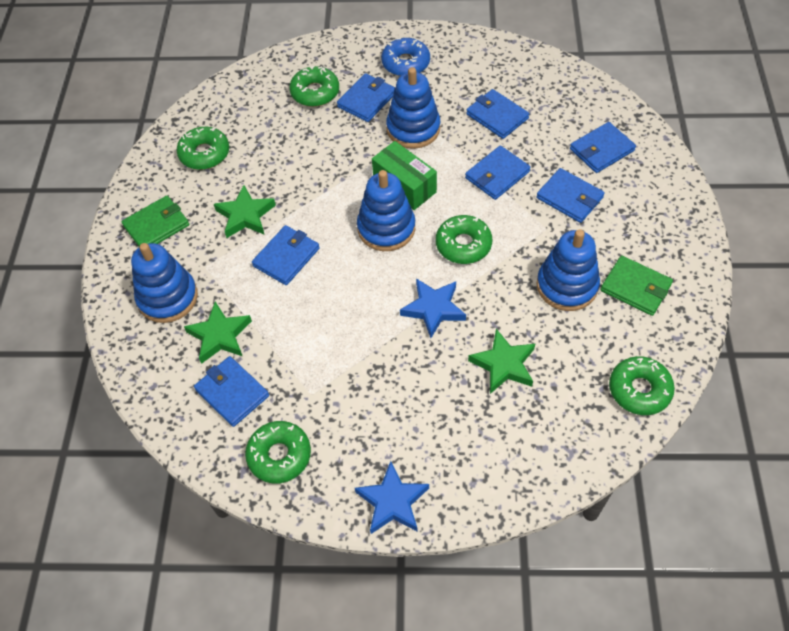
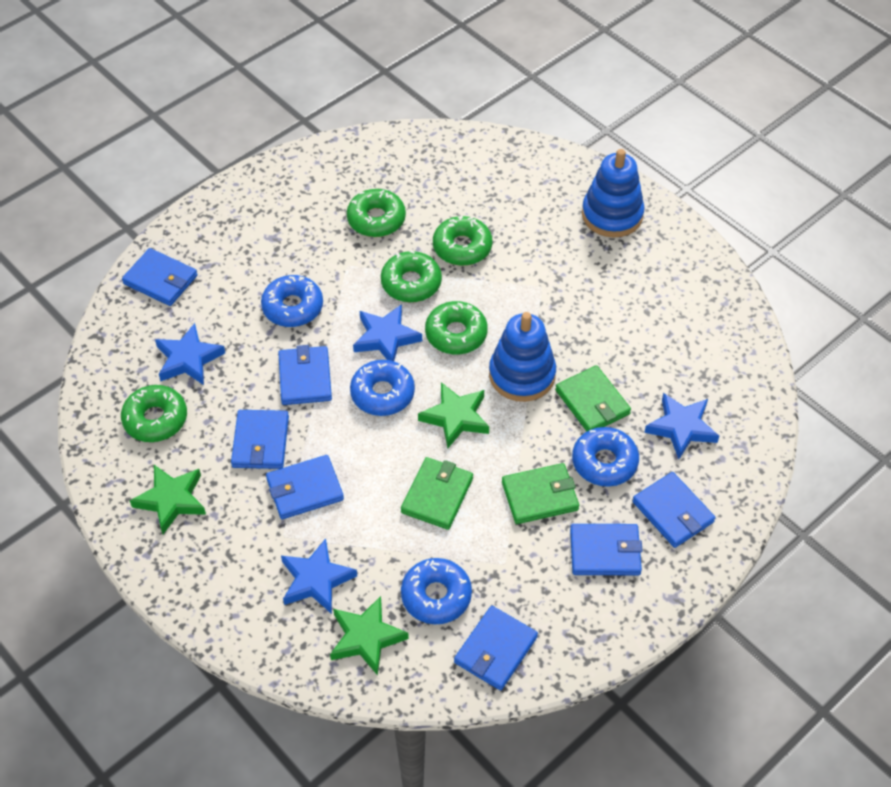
blue donut: [382,38,430,76] = 1 -> [261,275,323,327] [350,360,415,416] [401,558,472,624] [572,427,639,487] = 4
blue stacking toy: [131,243,198,323] [357,170,415,251] [386,67,440,149] [537,229,600,311] = 4 -> [489,312,556,402] [582,149,645,238] = 2
blue star: [355,461,429,534] [400,278,466,338] = 2 -> [155,323,225,385] [281,539,357,614] [353,304,422,361] [644,393,719,459] = 4
green box: [372,141,437,210] = 1 -> none = 0
green wallet: [121,196,189,247] [601,256,673,316] = 2 -> [401,457,473,530] [502,463,579,524] [555,365,631,431] = 3

